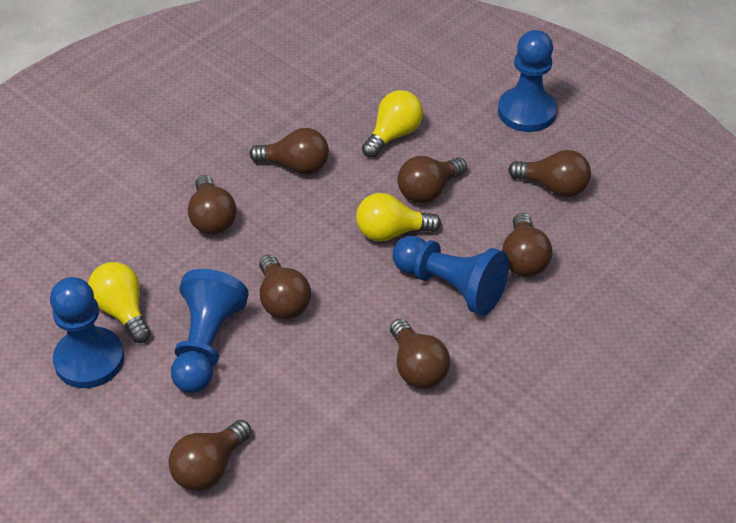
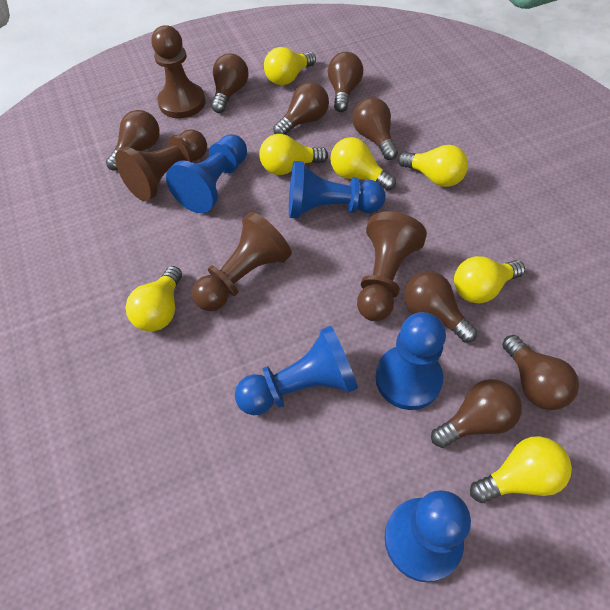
blue pawn: [50,277,124,388] [171,269,249,393] [393,236,509,316] [498,30,557,132] = 4 -> [166,134,247,213] [235,326,358,415] [289,161,386,219] [375,312,446,410] [384,490,471,582] = 5
brown pawn: none = 0 -> [115,129,207,201] [151,25,206,118] [192,212,292,311] [357,211,427,321] = 4
yellow light bulb: [88,262,151,343] [356,193,441,242] [362,90,423,158] = 3 -> [125,266,182,332] [259,134,328,175] [264,47,316,85] [330,137,396,191] [398,145,468,187] [454,256,525,303] [470,436,572,503] = 7

